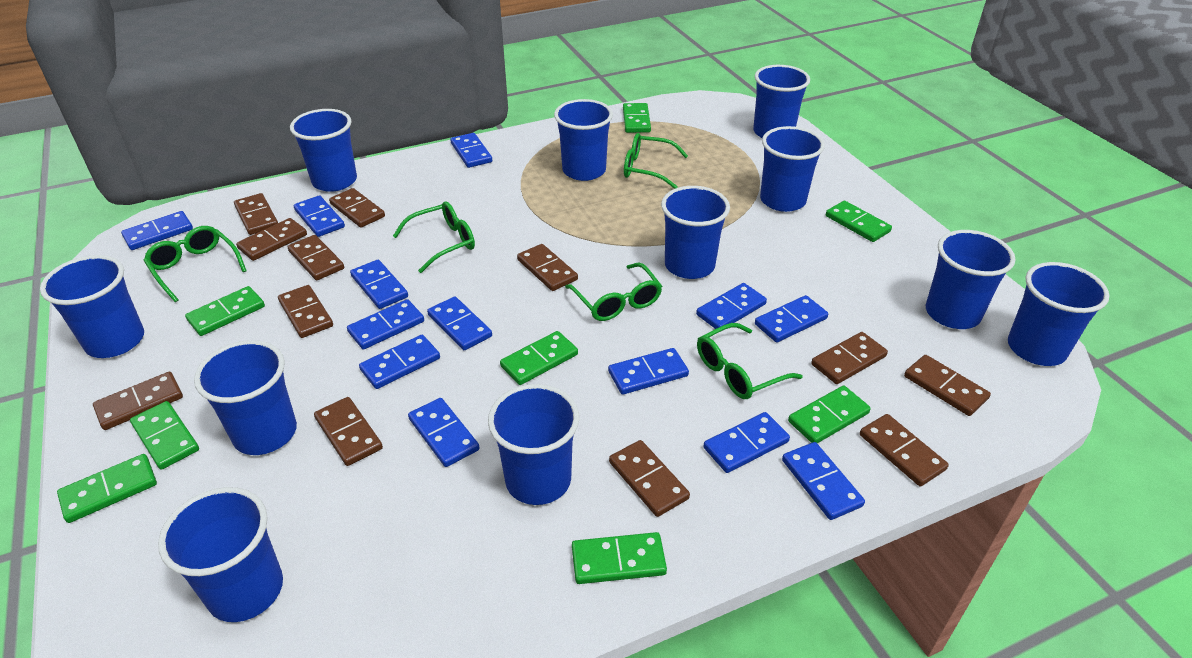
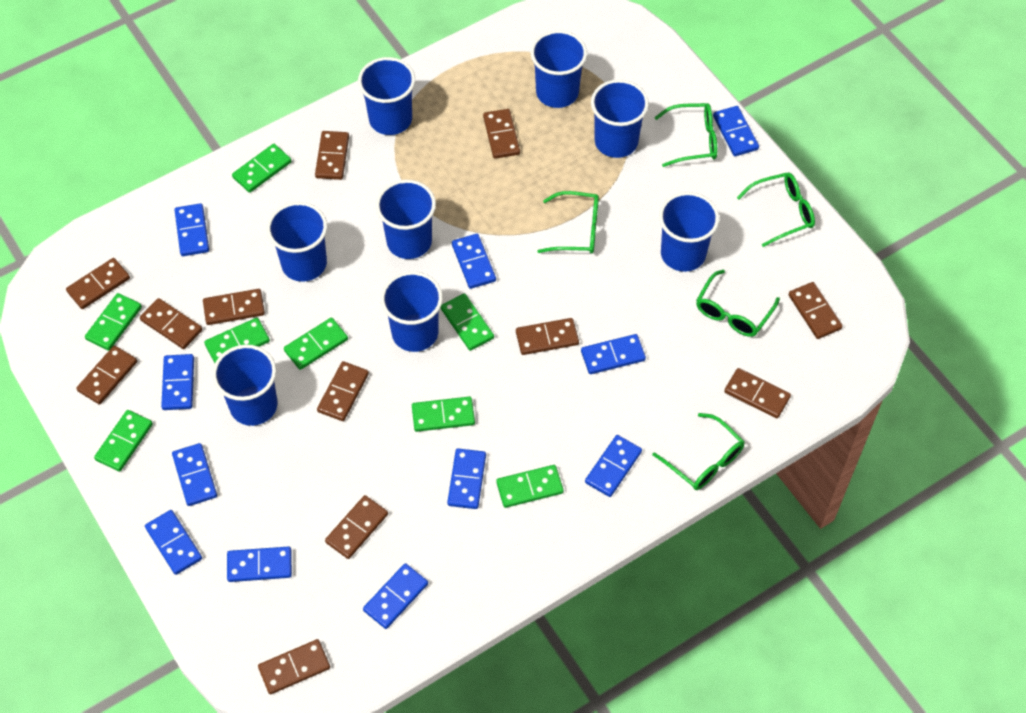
blue cup: [40,255,144,358] [158,487,283,622] [194,340,297,455] [290,109,357,192] [488,384,579,505] [554,99,613,181] [661,186,730,279] [753,65,810,138] [760,126,825,212] [926,230,1015,329] [1008,262,1110,366] = 11 -> [212,344,278,426] [267,202,327,282] [358,57,415,135] [376,180,436,259] [381,271,443,352] [531,30,587,108] [591,79,649,158] [659,192,719,272] = 8
blue domino: [121,211,193,250] [293,195,345,237] [347,299,424,350] [350,260,408,309] [359,335,440,389] [408,398,479,467] [427,297,492,350] [450,133,492,168] [608,348,689,395] [696,283,767,329] [703,412,790,473] [755,295,828,343] [782,442,865,520] = 13 -> [145,510,202,575] [161,354,194,410] [172,443,217,506] [175,203,209,256] [227,547,292,582] [363,563,428,629] [447,448,486,509] [452,234,496,289] [581,334,646,374] [585,435,642,497] [713,106,759,156] = 11

